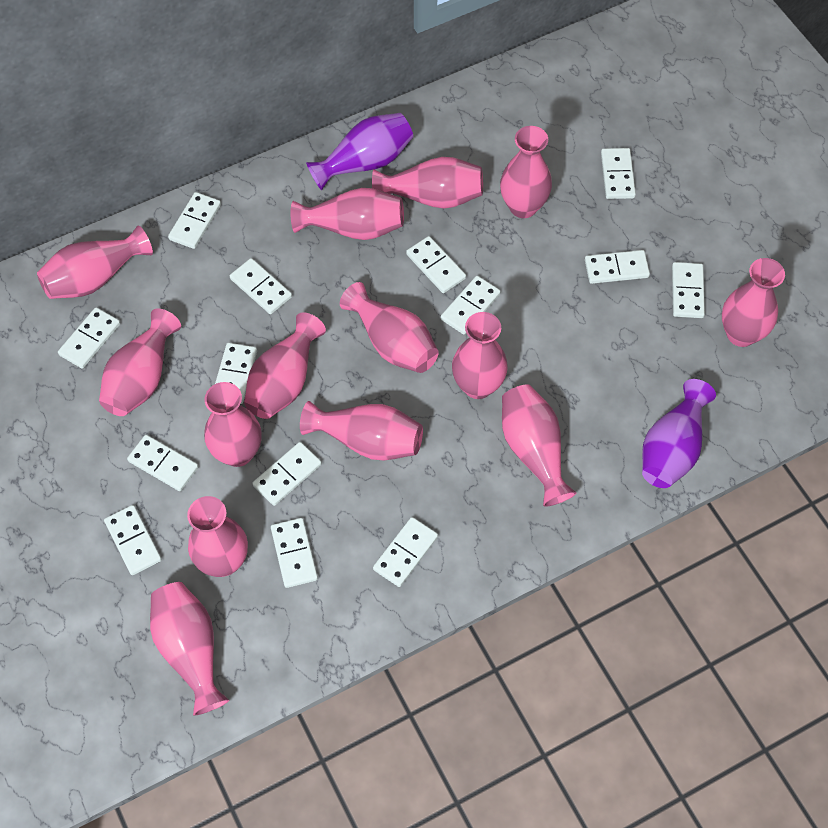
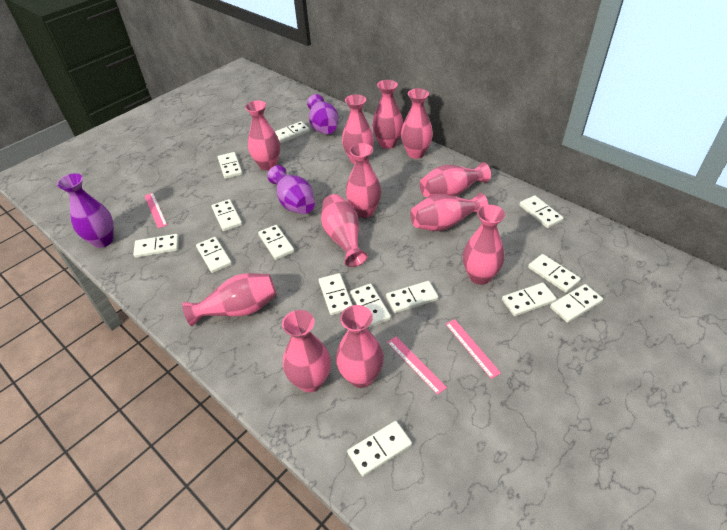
pink ruler: none = 0 -> [144,193,167,228] [387,336,447,395] [446,319,501,379] = 3
pink vase: [37,226,153,299] [99,308,181,416] [150,582,229,716] [187,496,248,577] [204,382,262,467] [244,312,326,419] [291,188,404,240] [300,401,423,460] [340,282,439,373] [372,157,483,208] [452,312,508,399] [500,126,552,218] [502,384,576,507] [722,258,785,347] = 14 -> [182,273,277,327] [245,100,280,170] [282,310,331,392] [321,194,367,267] [336,305,384,388] [342,94,374,164] [346,143,381,218] [372,80,403,149] [401,88,433,159] [410,193,488,231] [420,162,491,197] [463,205,505,285] = 12
purple vase: [306,113,413,190] [642,379,716,488] = 2 -> [57,173,114,248] [267,165,315,214] [307,94,339,134] = 3

